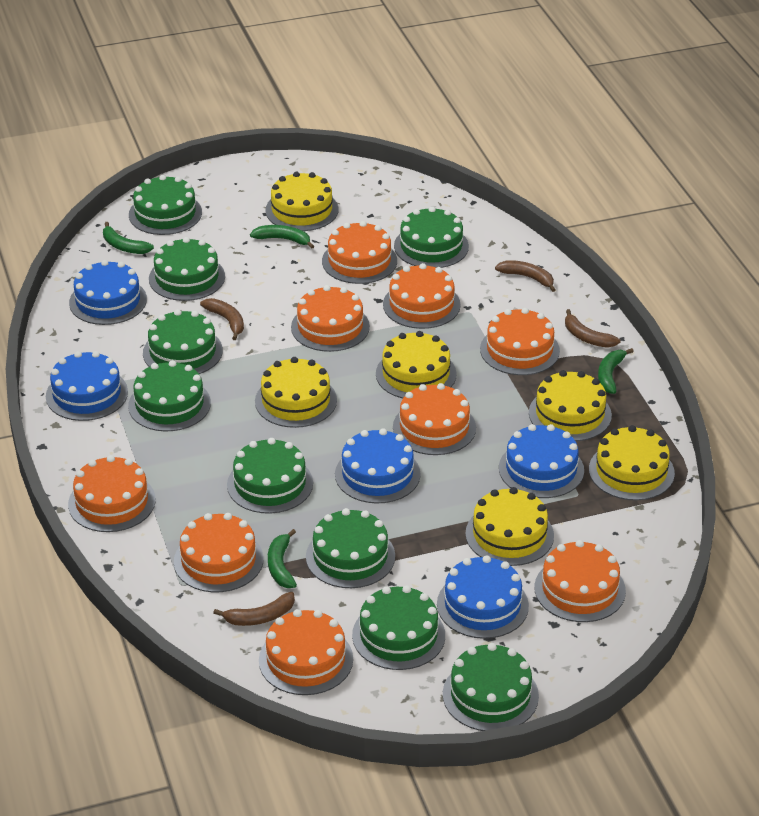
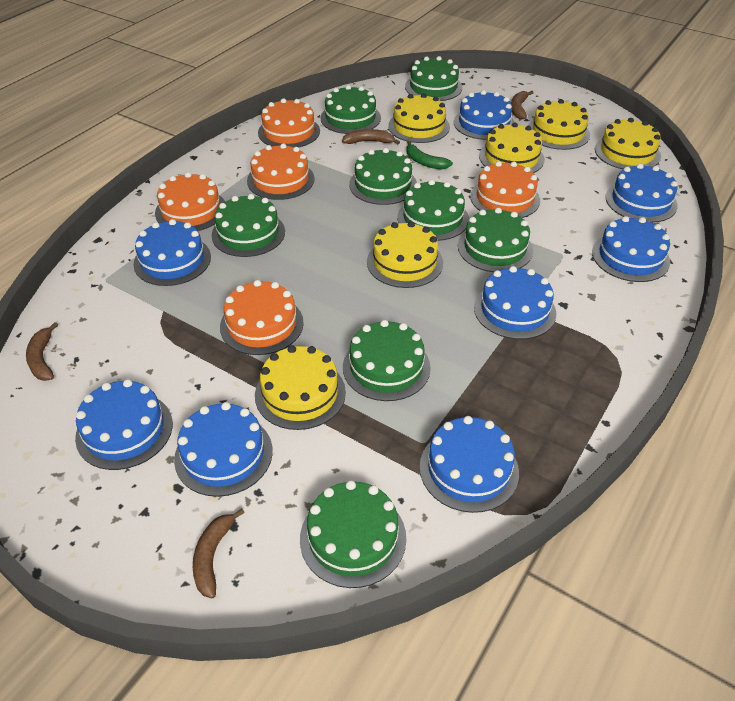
blue cake: [46,351,128,421] [69,260,147,325] [335,428,421,504] [437,555,529,639] [499,424,584,498] = 5 -> [75,379,173,470] [133,219,211,286] [174,402,273,497] [420,416,519,513] [454,90,514,140] [474,266,556,339] [592,216,670,282] [606,164,678,223] = 8
green banana: [103,222,154,254] [250,225,314,249] [268,529,297,588] [598,348,634,394] = 4 -> [406,141,453,169] = 1
green cake: [128,360,211,431] [129,175,202,235] [143,309,223,374] [149,237,225,301] [227,438,313,514] [306,508,395,588] [352,585,445,670] [394,206,469,268] [443,643,539,731] = 9 -> [212,194,285,257] [300,480,406,588] [320,85,381,134] [343,320,431,401] [349,148,417,205] [397,180,469,241] [405,56,462,101] [458,208,533,272] = 8
orange cake: [68,455,156,532] [174,513,264,592] [259,609,353,695] [291,285,370,352] [322,221,397,284] [383,263,461,329] [393,383,476,455] [480,308,560,375] [534,540,626,622] = 9 -> [155,172,225,231] [220,280,304,355] [247,143,315,200] [258,98,320,148] [470,161,540,218] = 5

